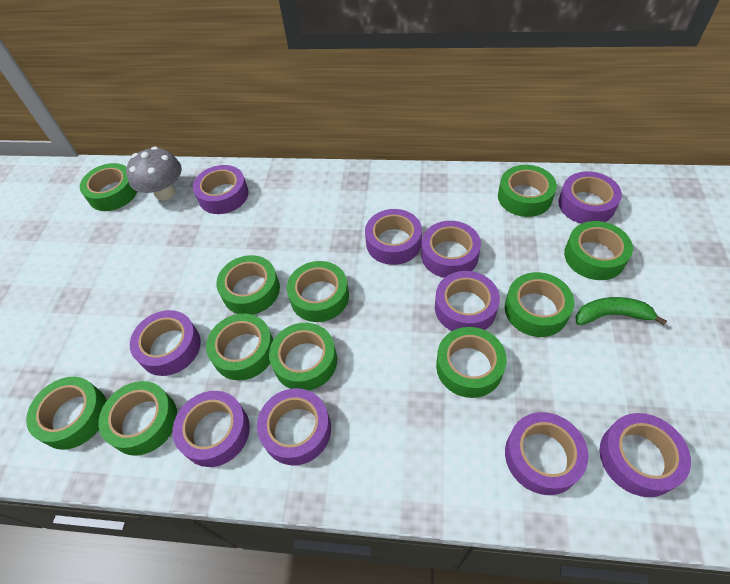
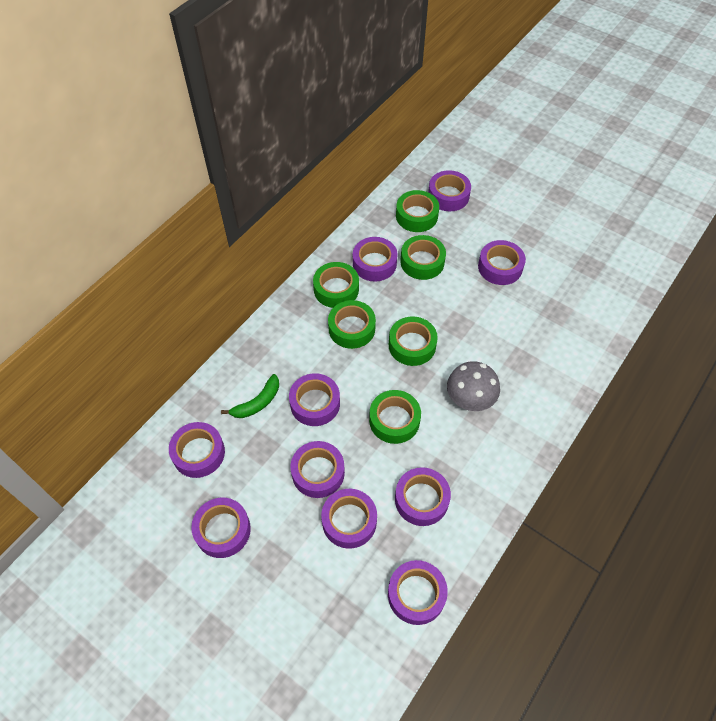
green tape: [26,377,107,450] [80,163,137,211] [99,381,177,456] [206,314,273,380] [216,255,280,315] [269,323,337,391] [287,261,349,322] [436,327,507,398] [498,165,557,217] [505,272,574,337] [564,221,633,280] = 11 -> [313,262,359,308] [328,300,376,349] [369,390,421,444] [389,316,438,366] [396,190,439,232] [400,235,446,280] = 6

